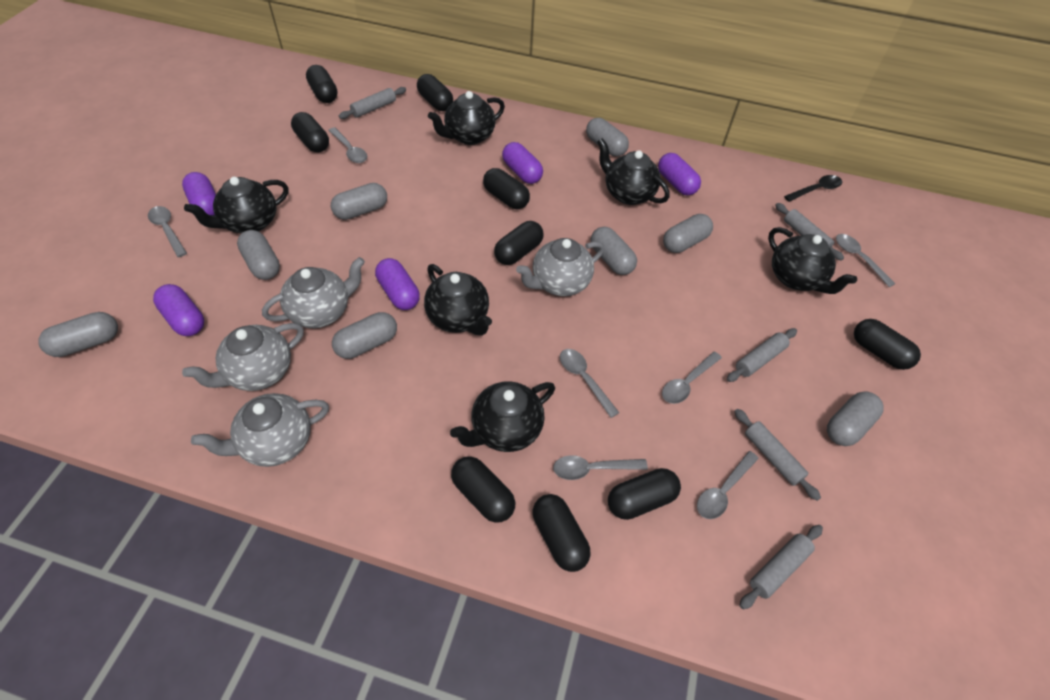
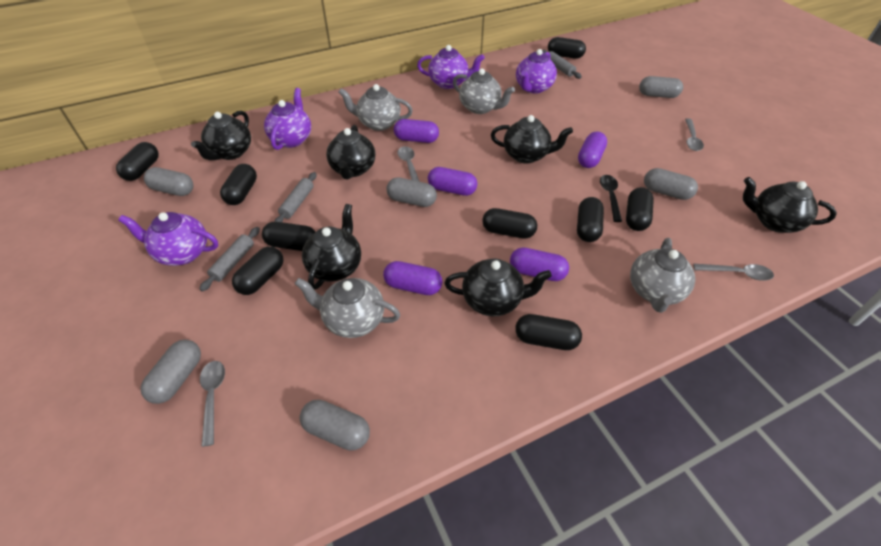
grey capsule: [39,312,118,357] [237,230,280,280] [331,183,387,220] [332,312,397,359] [586,118,629,157] [591,227,637,275] [663,214,713,253] [827,391,883,446] = 8 -> [140,340,201,404] [144,167,193,196] [299,400,370,451] [386,177,437,207] [639,76,683,98] [644,168,698,200] = 6
grey rolling pin: [339,87,406,119] [727,328,797,382] [734,409,821,501] [739,525,823,609] [775,203,844,261] = 5 -> [199,227,260,292] [274,172,316,222] [542,50,582,79] = 3
grey spoon: [148,206,187,257] [328,127,367,163] [553,455,648,480] [560,349,619,418] [662,352,722,404] [697,451,759,519] [836,234,895,287] = 7 -> [200,361,225,447] [397,146,420,182] [685,118,704,151] [693,263,774,281] = 4
purple teapot: none = 0 -> [118,212,218,266] [264,88,311,150] [417,45,485,89] [516,49,557,94] = 4

